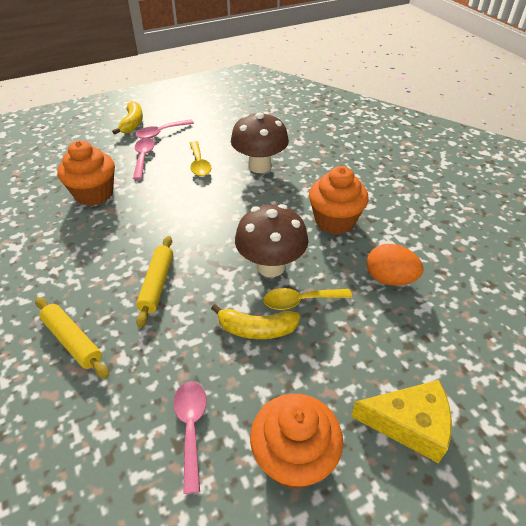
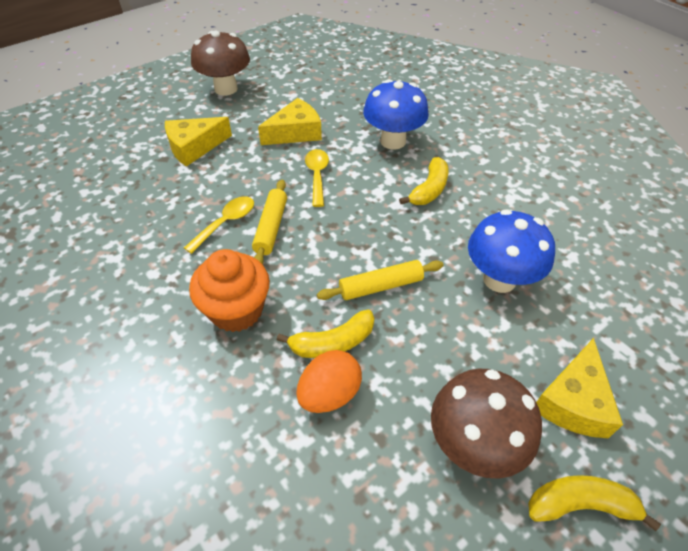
blue mushroom: none = 0 -> [363,79,429,150] [468,209,555,293] = 2
orange cupcake: [57,140,115,206] [250,394,343,489] [309,166,369,234] = 3 -> [189,249,270,332] = 1
pink spoon: [133,138,155,180] [135,119,194,139] [173,381,207,494] = 3 -> none = 0
yellow banana: [112,101,143,135] [211,304,300,339] = 2 -> [277,309,374,358] [399,157,448,205] [528,475,661,531] = 3
yellow cheese: [351,380,452,463] = 1 -> [165,117,232,167] [258,98,322,145] [536,338,623,439] = 3

